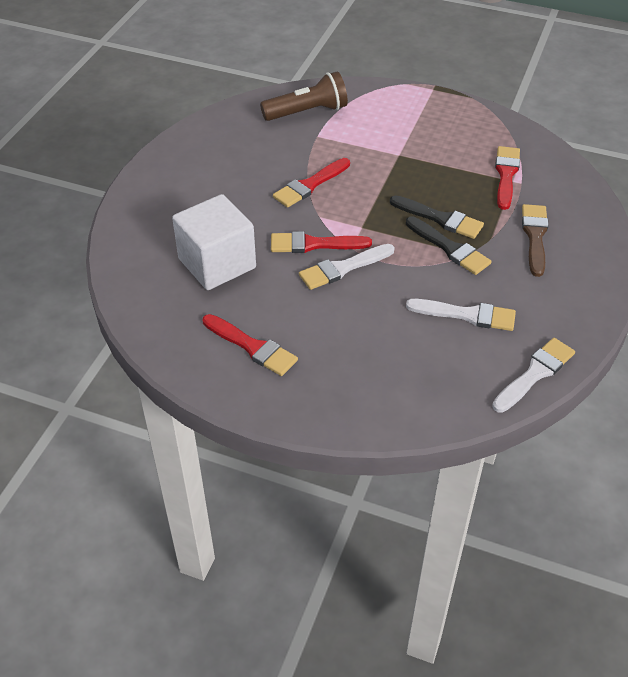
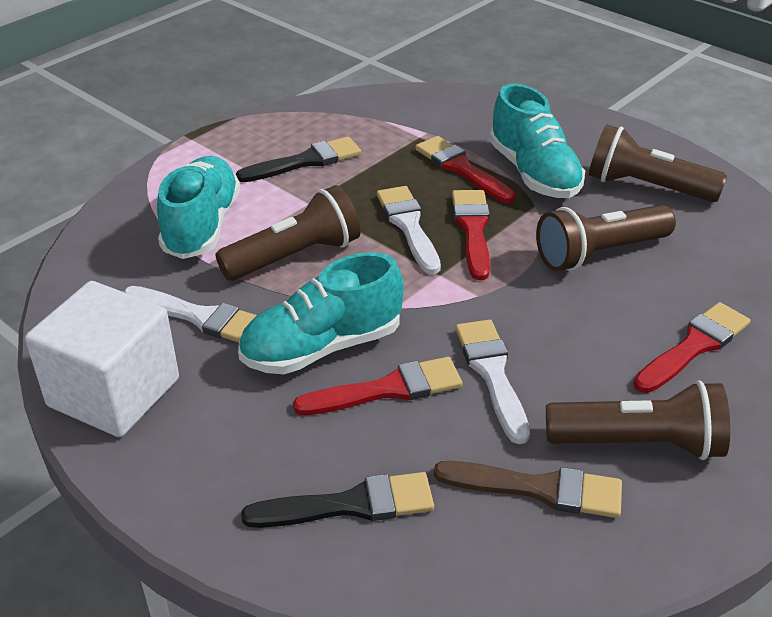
brown flashlight: [260,71,348,121] = 1 -> [215,185,361,281] [536,205,676,271] [546,381,730,460] [589,124,727,202] = 4
turquoise shoe: none = 0 -> [157,156,240,259] [238,252,404,374] [489,83,585,198] = 3

